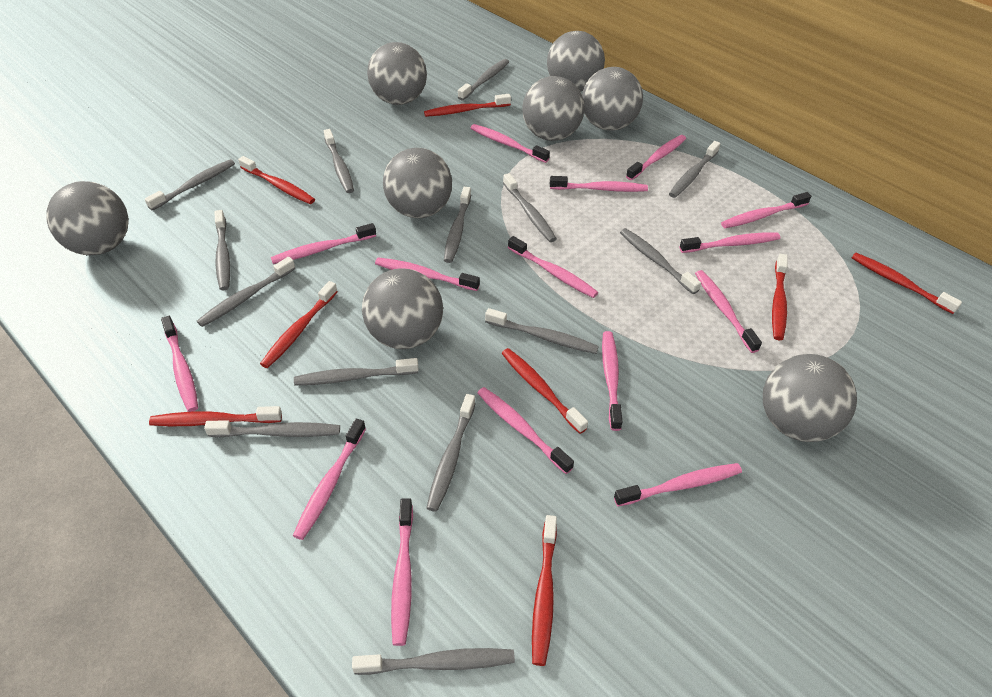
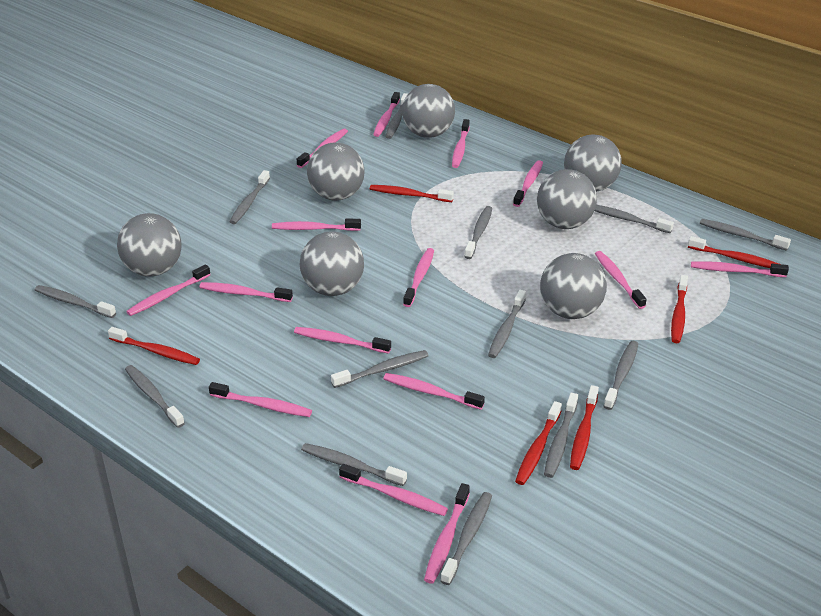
grey ball: [46,181,129,255] [362,268,443,349] [367,42,427,105] [383,148,452,218] [522,76,585,141] [547,31,605,92] [582,67,643,131] [763,354,857,442] = 8 -> [117,213,182,277] [300,231,364,296] [307,142,365,201] [402,84,455,138] [537,169,597,229] [540,253,607,319] [564,135,622,192] = 7
grey toothbrush: [145,159,235,211] [197,257,295,327] [204,420,340,437] [214,210,230,290] [294,358,419,385] [324,129,354,193] [352,648,515,675] [427,394,476,512] [444,187,471,263] [458,59,509,100] [485,308,599,354] [503,173,557,242] [620,228,701,294] [669,141,720,198] = 14 -> [35,285,116,318] [125,365,185,428] [229,170,270,224] [301,443,407,486] [331,350,429,388] [385,93,408,139] [440,492,492,585] [464,206,492,259] [488,290,526,358] [544,393,578,478] [595,205,674,233] [603,341,638,410] [700,219,791,251] = 13
red toothbrush: [149,406,282,426] [238,156,315,204] [260,281,338,368] [424,94,511,117] [502,348,588,434] [532,515,557,666] [772,254,788,340] [852,253,962,314] = 8 -> [108,327,200,365] [370,185,454,202] [515,401,562,485] [570,385,599,470] [671,275,688,343] [688,236,779,268] = 6

